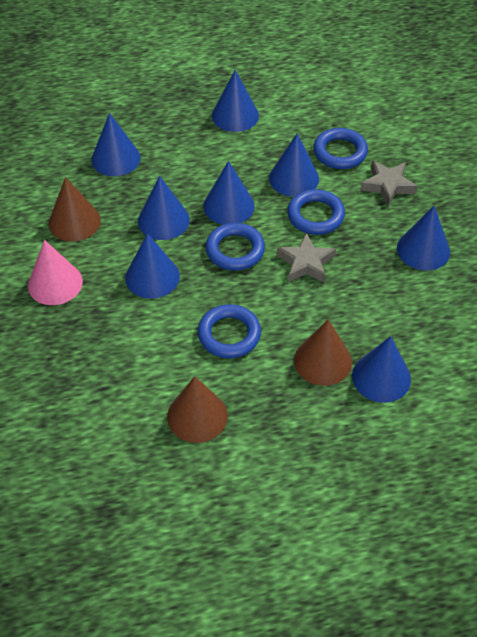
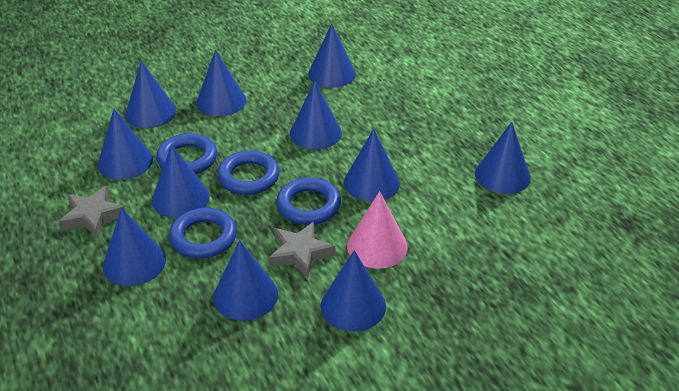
blue cone: [91,113,141,176] [125,233,180,299] [138,176,190,240] [203,161,255,225] [212,70,259,132] [269,133,319,197] [352,336,411,403] [397,206,450,271] = 8 -> [98,109,153,180] [103,208,166,286] [125,61,176,128] [152,144,210,218] [196,50,246,116] [213,240,278,321] [290,80,342,149] [308,23,356,88] [321,250,386,332] [344,129,400,202] [475,122,531,194] = 11
brown cone: [49,177,101,242] [167,376,228,443] [294,319,352,386] = 3 -> none = 0

